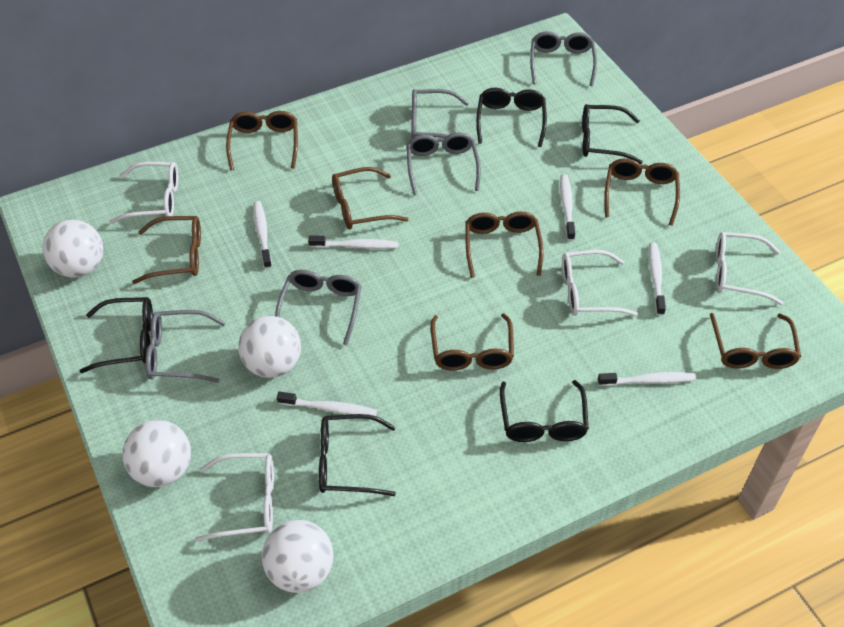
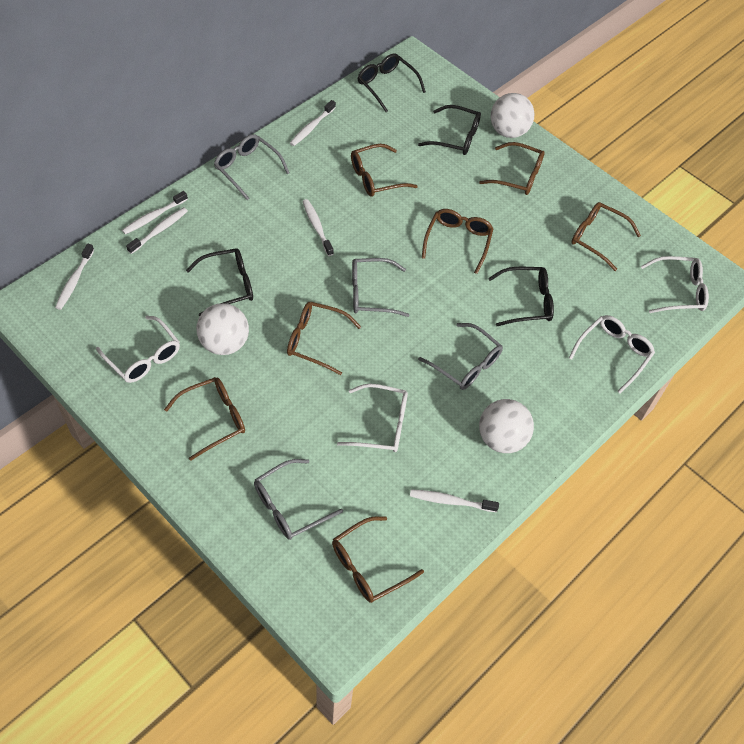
black glasses: [79,297,153,373] [319,414,396,496] [476,88,547,147] [500,380,589,442] [582,104,643,164] = 5 -> [186,248,253,316] [357,54,426,112] [418,105,481,155] [488,267,554,326] = 4
grey glasses: [145,310,225,383] [275,270,362,346] [407,132,481,195] [412,89,469,138] [530,31,597,86] = 5 -> [214,134,289,200] [254,459,343,540] [352,258,409,317] [418,323,503,390] = 4
white ball: [42,220,103,277] [122,420,191,487] [238,316,301,378] [262,520,334,593] = 4 -> [196,303,249,355] [479,399,534,453] [491,93,534,138] = 3

